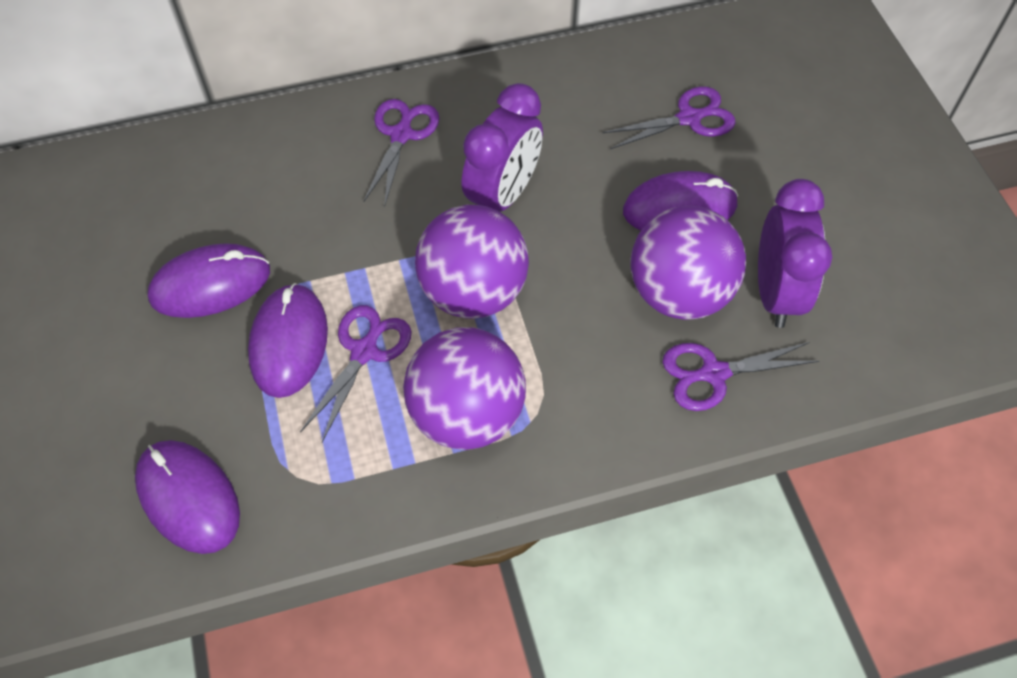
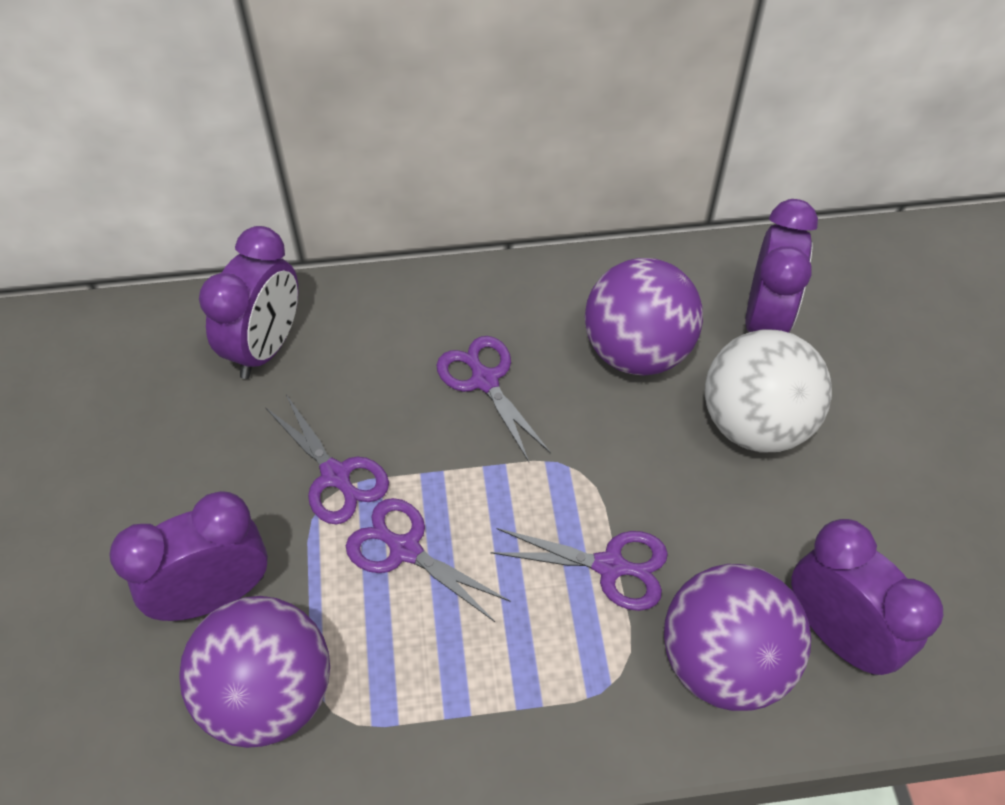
purple clock: [462,83,543,212] [758,179,832,328] = 2 -> [109,491,268,621] [199,226,298,379] [745,199,818,333] [791,519,943,676] = 4
purple mouse: [135,440,240,554] [148,243,270,318] [248,283,328,398] [623,171,738,230] = 4 -> none = 0
white ball: none = 0 -> [705,329,832,452] = 1

